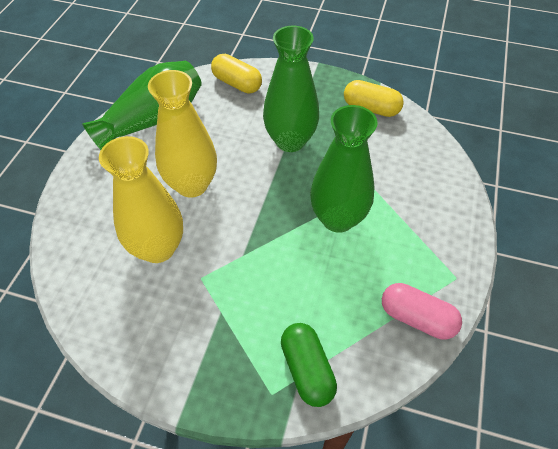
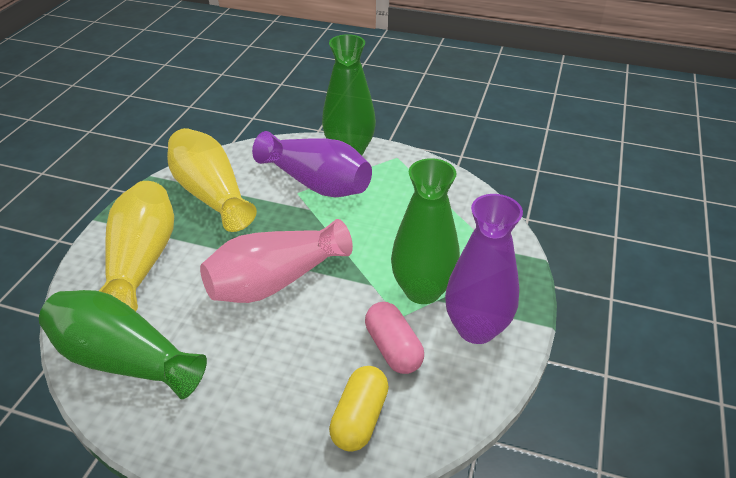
green capsule: [281,323,337,407] = 1 -> none = 0
pink vase: none = 0 -> [200,219,353,303] = 1
purple vase: none = 0 -> [252,131,372,198] [445,194,523,344] = 2
yellow capsule: [211,54,262,93] [344,80,404,117] = 2 -> [329,366,389,452] = 1

